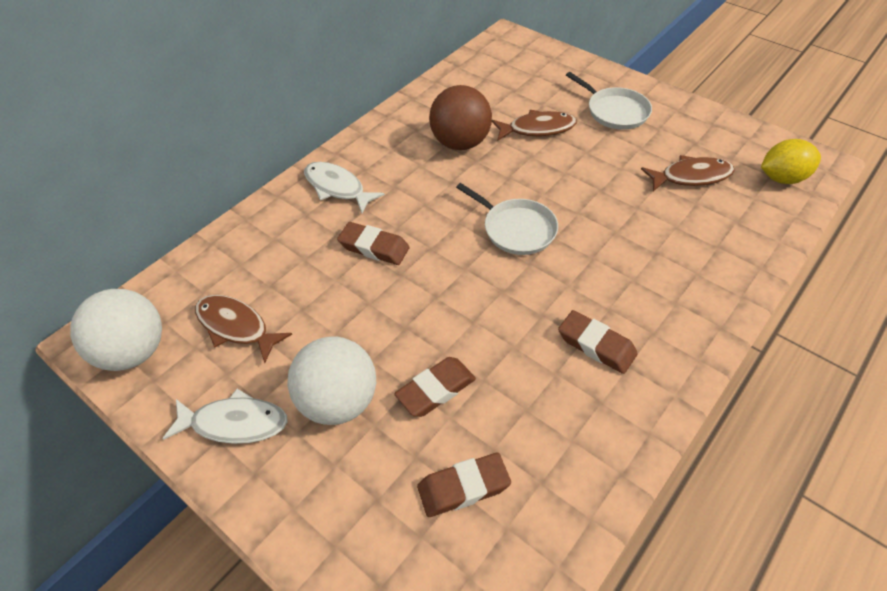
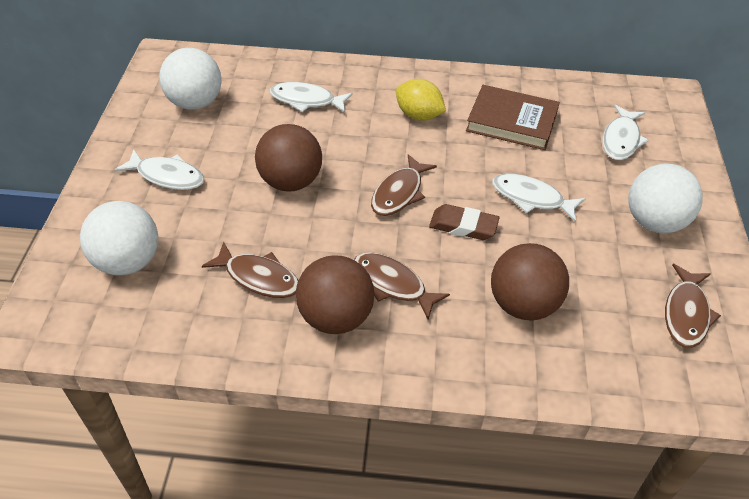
brown ball: [429,85,492,150] = 1 -> [255,124,322,192] [296,255,375,334] [491,243,569,321] = 3
brown book: none = 0 -> [466,85,560,150] = 1
brown eraser: [337,222,410,265] [394,357,476,417] [417,453,511,517] [558,310,638,374] = 4 -> [429,204,500,240] = 1
brown fish: [195,295,292,363] [492,110,577,140] [641,155,735,191] = 3 -> [202,242,299,298] [354,252,450,320] [371,154,437,216] [665,264,721,348] = 4
white ball: [70,289,162,371] [287,337,376,425] = 2 -> [80,201,158,275] [159,48,222,110] [628,164,703,233] = 3
white fish: [162,389,288,444] [304,162,385,213] = 2 -> [115,149,204,190] [270,82,353,113] [492,174,586,222] [602,105,649,160] = 4
white pan: [456,183,558,255] [566,72,652,130] = 2 -> none = 0

